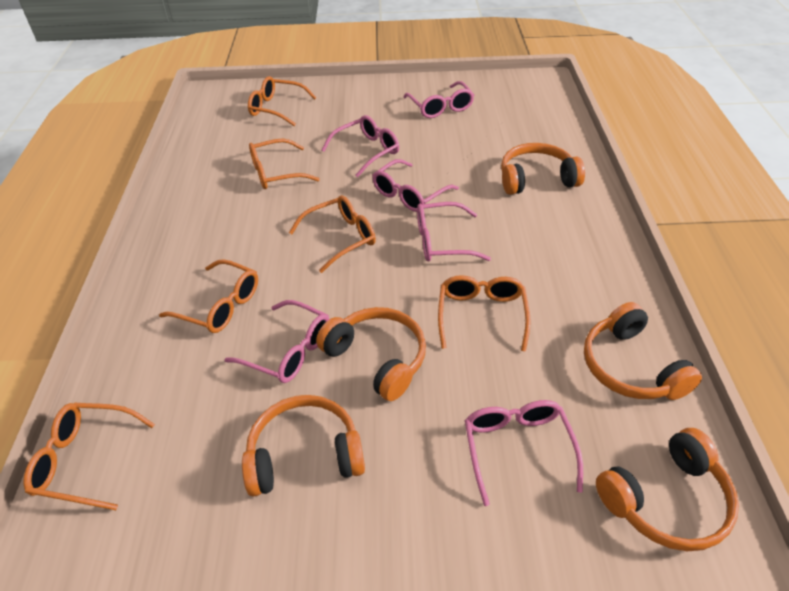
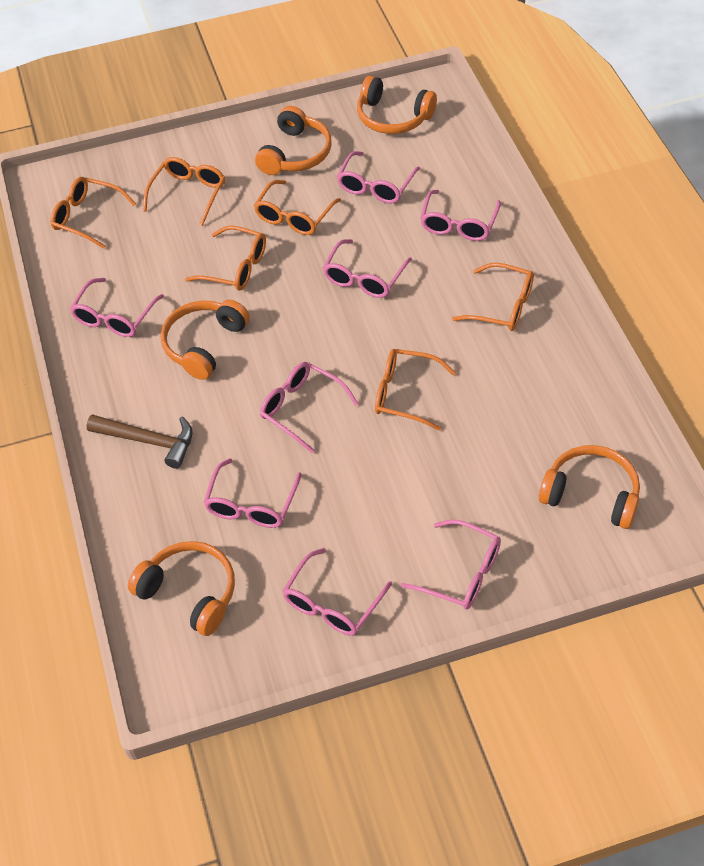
brown hammer: none = 0 -> [86,414,192,469] = 1
pink glasses: [224,300,330,383] [322,115,399,177] [372,159,459,212] [404,81,474,118] [417,202,491,261] [465,400,583,506] = 6 -> [70,278,164,337] [203,458,302,528] [260,362,358,453] [282,548,392,636] [323,239,412,298] [337,151,420,203] [401,519,501,609] [420,190,501,241] = 8

